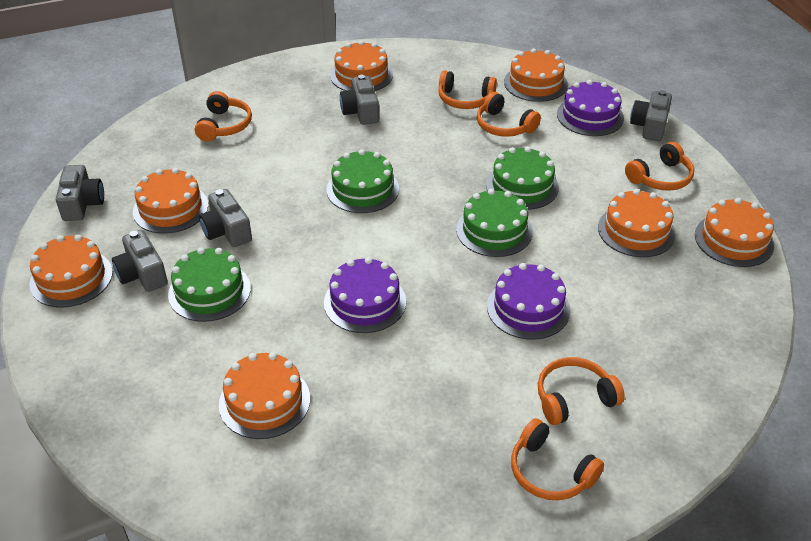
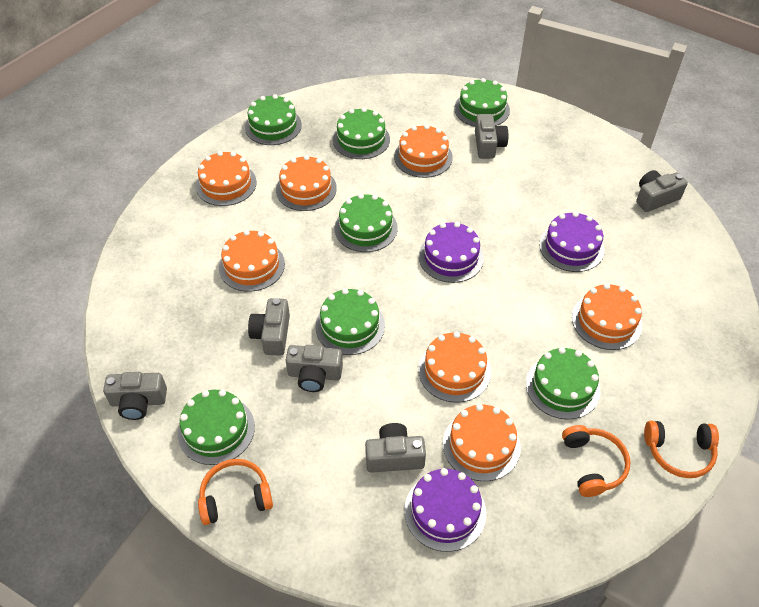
green cake: [168,248,251,322] [326,149,399,213] [456,189,533,257] [486,146,559,210] = 4 -> [178,390,255,465] [245,94,302,145] [315,288,385,355] [333,107,390,159] [334,194,398,252] [454,78,510,127] [526,347,600,419] = 7
grey camera: [56,165,104,221] [112,230,168,292] [199,189,252,247] [340,75,379,125] [630,90,672,141] = 5 -> [103,372,167,420] [248,298,290,355] [286,345,343,392] [365,423,426,473] [475,114,508,159] [636,170,688,212] = 6
orange headphones: [195,91,252,141] [438,70,497,109] [477,92,541,137] [511,418,604,500] [538,357,625,425] [625,142,694,191] = 6 -> [198,459,273,525] [562,425,631,497] [644,421,719,478] = 3

